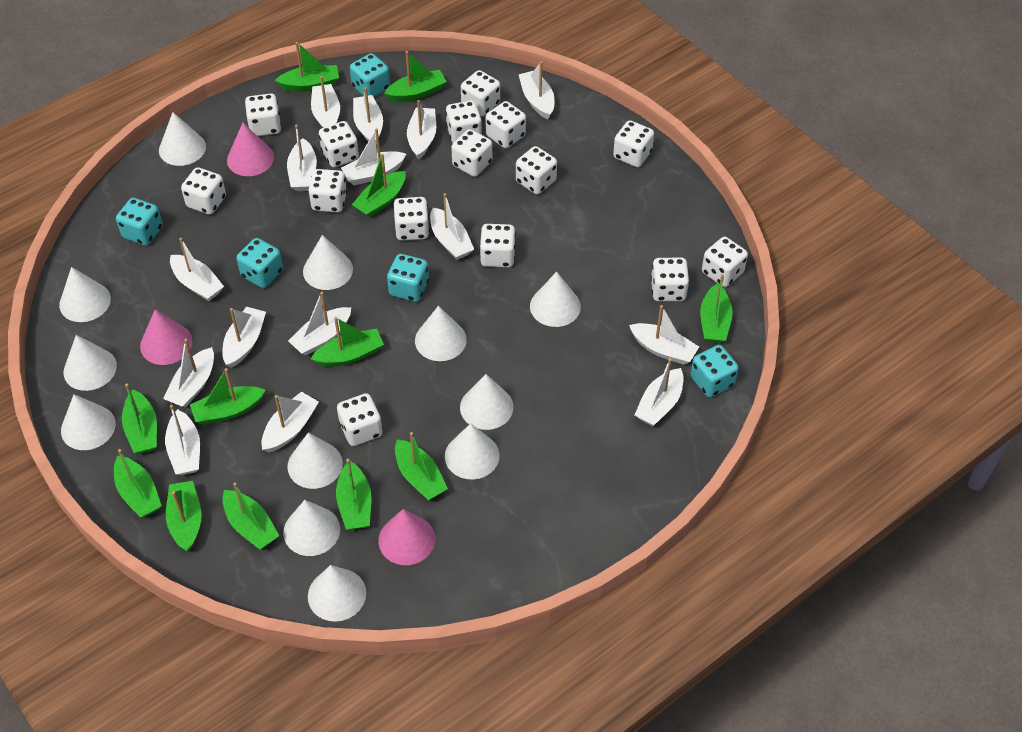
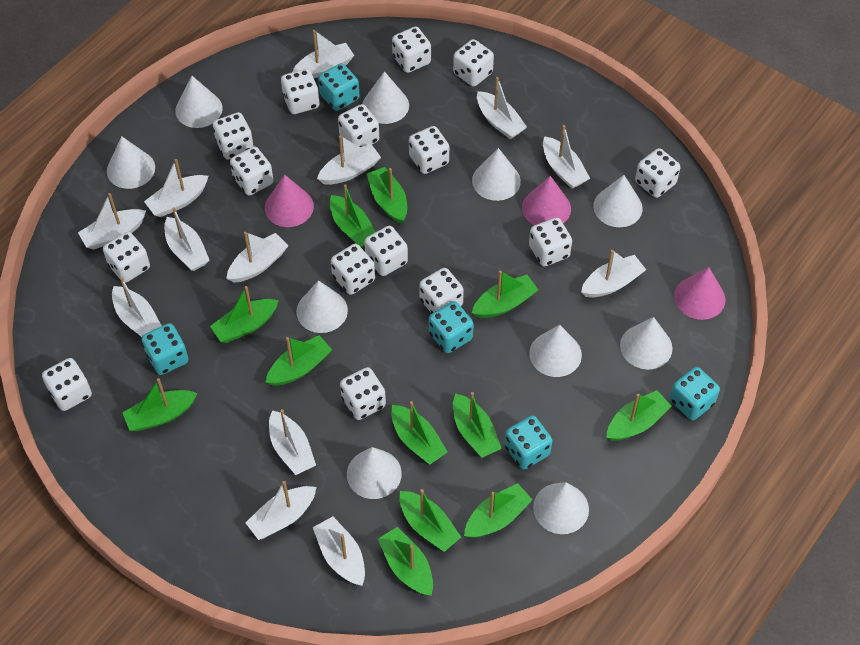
white boat: [163,339,214,408] [165,405,200,475] [170,238,224,301] [222,307,266,368] [261,392,319,453] [287,124,317,191] [288,292,351,356] [311,76,340,128] [341,128,406,186] [353,87,383,141] [407,100,436,159] [430,193,474,260] [518,61,554,119] [629,305,699,365] [635,358,684,426] = 15 -> [78,193,146,249] [112,277,162,337] [144,159,208,217] [164,207,210,271] [226,232,289,283] [245,481,316,540] [269,409,316,475] [292,30,354,78] [313,516,365,586] [317,135,381,185] [477,77,527,139] [543,125,590,189] [581,250,646,298] = 13
white cone: [59,267,111,322] [61,394,116,450] [64,335,117,391] [159,112,206,166] [283,500,340,556] [287,433,343,489] [303,235,353,290] [308,565,366,622] [415,306,467,361] [445,423,500,479] [460,374,513,430] [530,272,581,327] = 12 -> [107,136,155,189] [175,76,223,128] [296,280,348,333] [347,447,402,499] [363,71,409,124] [472,148,521,201] [529,325,582,377] [533,482,589,534] [593,175,643,227] [620,317,672,370] = 10

